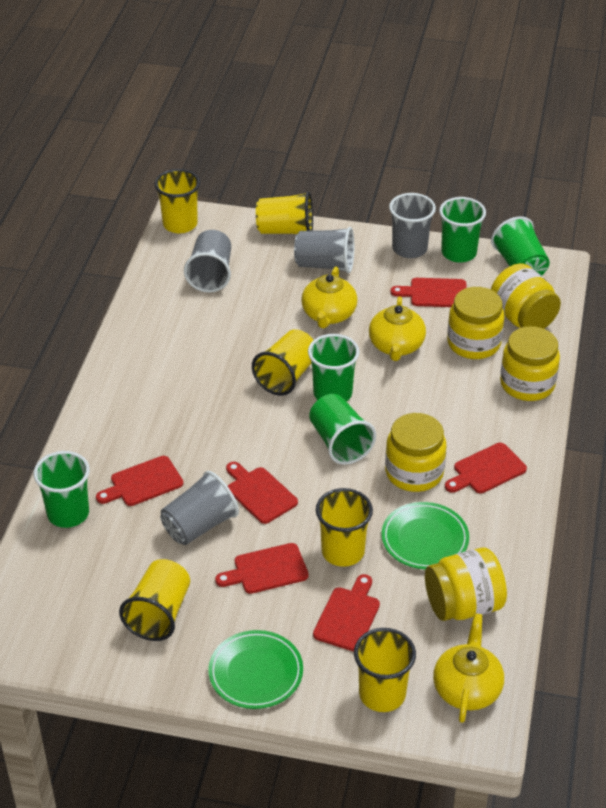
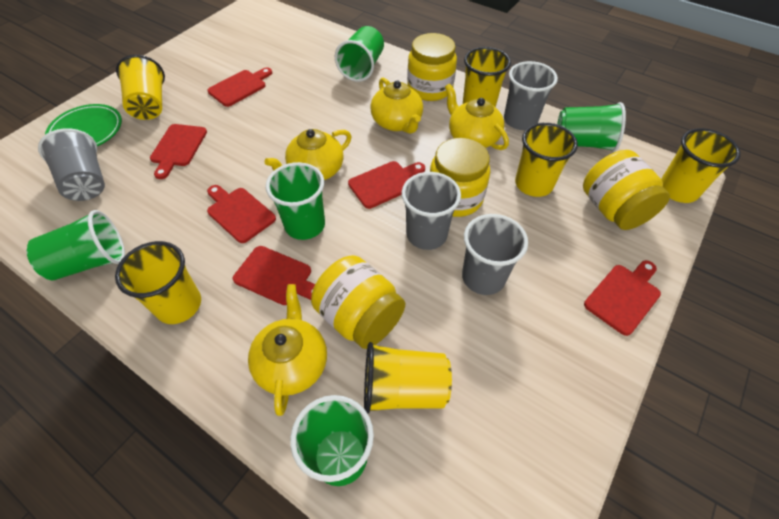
green plate: [208,630,303,709] [381,502,469,569] = 2 -> [45,104,122,146] = 1
yellow jar: [385,413,446,492] [425,548,507,621] [447,287,505,359] [491,263,561,329] [500,326,560,401] = 5 -> [311,255,405,349] [407,33,457,101] [430,138,490,217] [583,150,670,230] = 4
yellow teapot: [301,266,357,328] [369,296,426,361] [433,613,504,723] = 3 -> [248,284,327,416] [265,129,351,180] [370,78,423,134] [445,84,509,150] = 4

